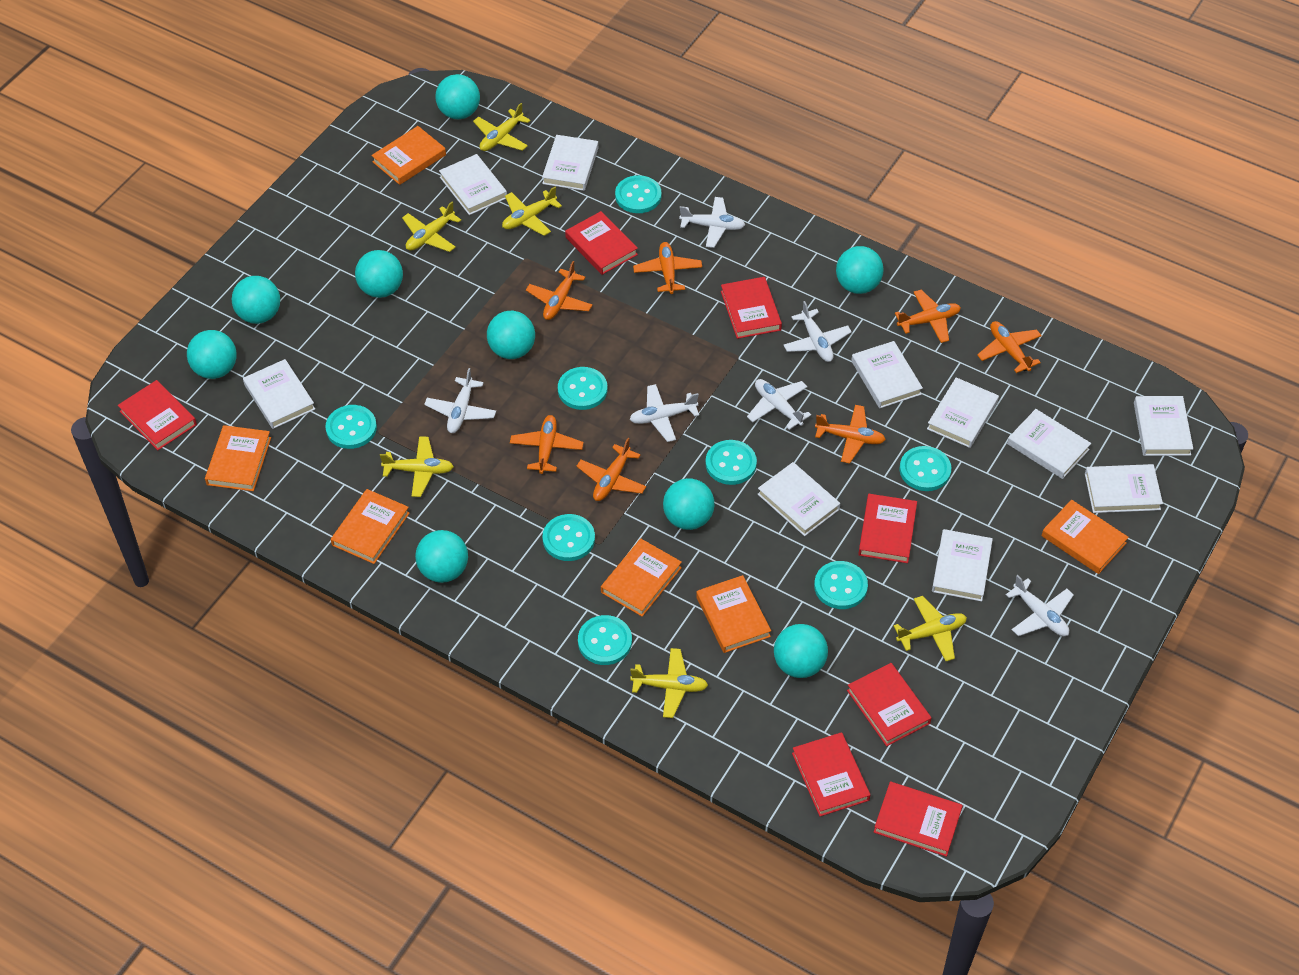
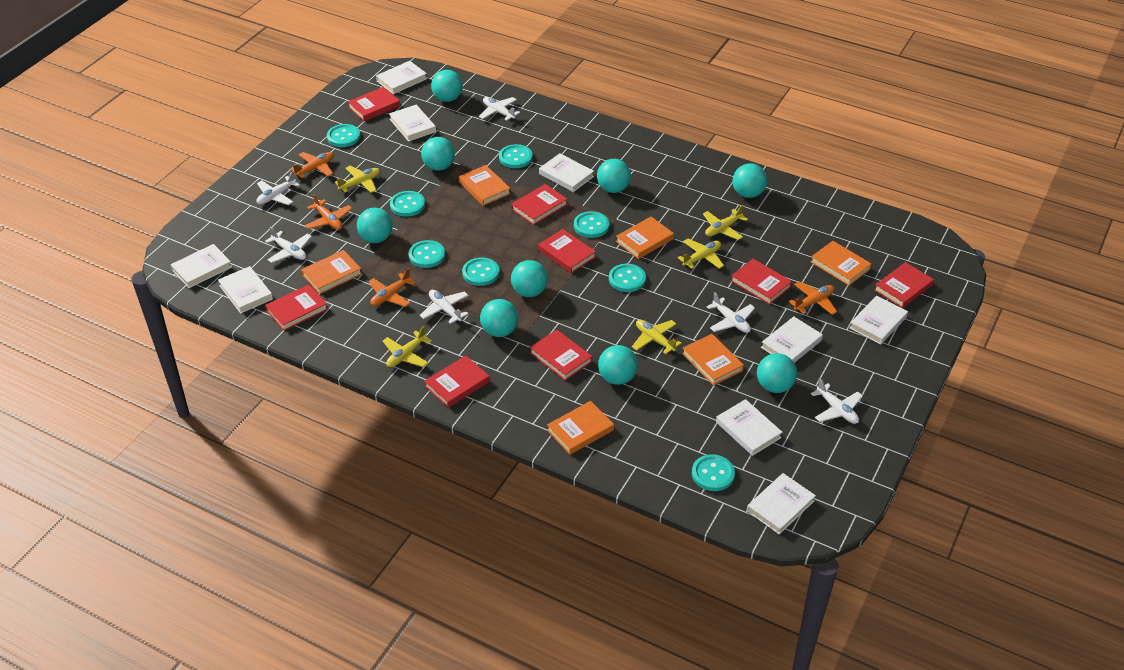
orange plane: [510,415,583,474] [526,261,593,320] [576,438,646,501] [633,242,702,294] [815,405,886,464] [895,290,961,343] [977,321,1042,373] = 7 -> [290,152,333,178] [305,194,352,230] [369,268,416,307] [789,281,837,315] = 4
red book: [118,380,197,450] [565,211,638,275] [721,277,782,339] [792,732,870,816] [847,663,932,746] [858,494,917,563] [874,782,963,857] = 7 -> [265,284,328,331] [348,87,400,121] [425,356,490,408] [511,184,568,225] [530,329,592,381] [538,229,596,273] [731,259,792,305] [874,262,934,308] = 8
white book: [243,359,315,429] [439,154,507,215] [542,135,598,191] [758,462,840,536] [851,341,923,408] [927,377,999,448] [932,529,993,602] [1007,409,1091,479] [1085,464,1163,513] [1134,396,1193,456] = 10 -> [170,244,232,288] [218,266,273,314] [376,61,427,94] [389,105,436,142] [539,153,594,192] [716,399,783,456] [747,473,816,535] [761,316,823,363] [849,296,908,345] = 9
yellow plane: [380,436,454,497] [402,202,461,252] [473,103,531,151] [502,187,562,236] [630,648,708,718] [893,596,967,661] = 6 -> [335,166,380,193] [382,326,432,367] [632,320,682,354] [678,239,724,269] [703,205,748,240] = 5

